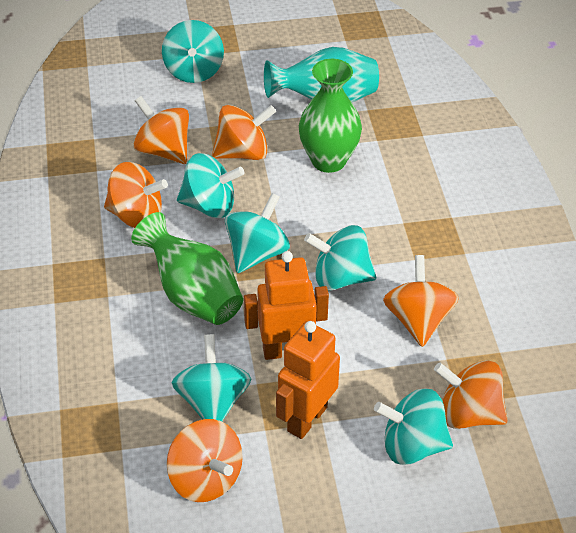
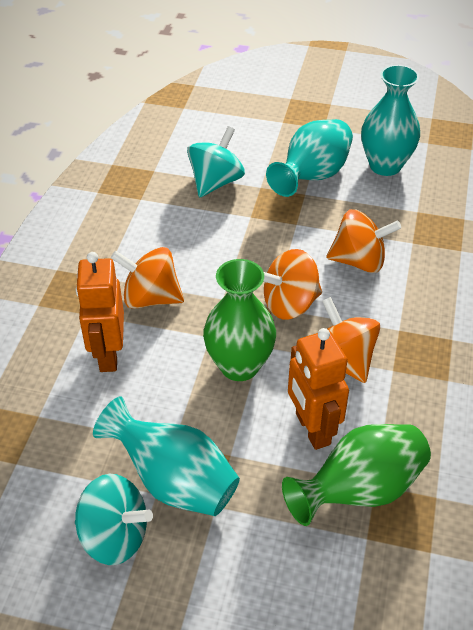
orange spinning top: [104,162,168,228] [133,96,189,164] [167,419,243,502] [212,105,276,160] [383,255,459,347] [434,360,508,429] = 6 -> [111,247,184,309] [263,249,322,319] [322,297,380,383] [327,209,401,273] = 4
turquoise spinning top: [162,20,224,83] [172,334,251,421] [177,153,244,218] [225,193,290,273] [304,225,376,290] [374,389,453,465] = 6 -> [75,474,153,565] [187,126,245,197] = 2
turquoise vase: [264,47,379,102] = 1 -> [93,396,240,516] [266,119,353,197] [361,65,420,176] = 3

